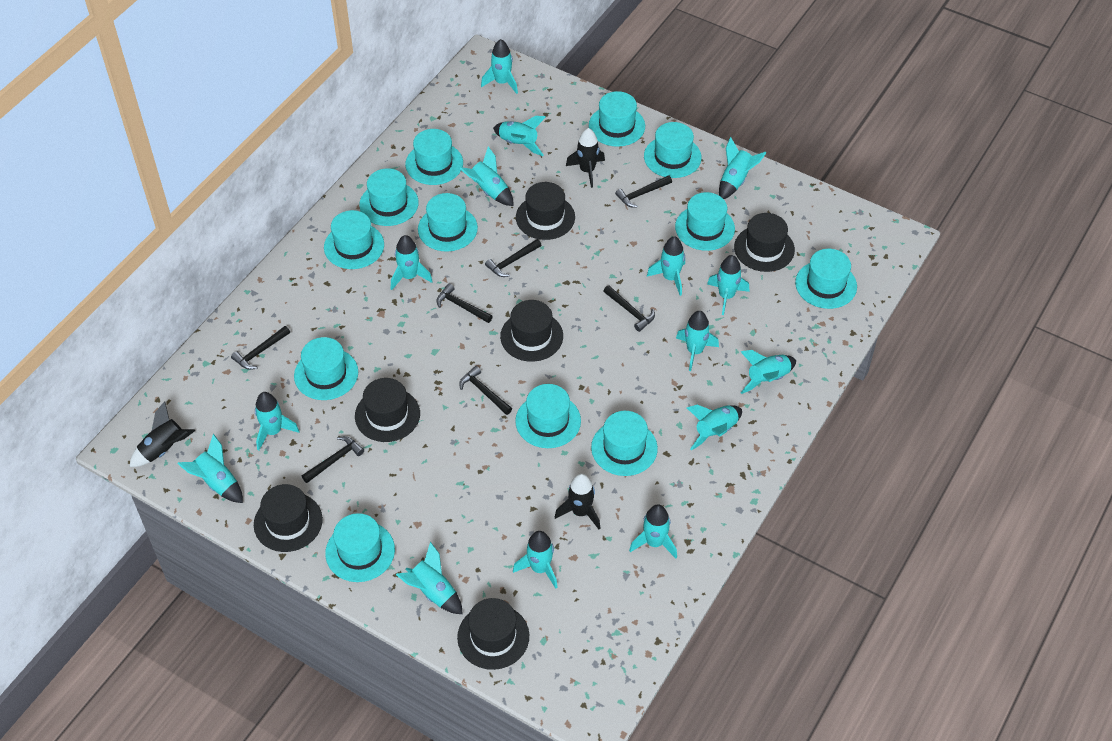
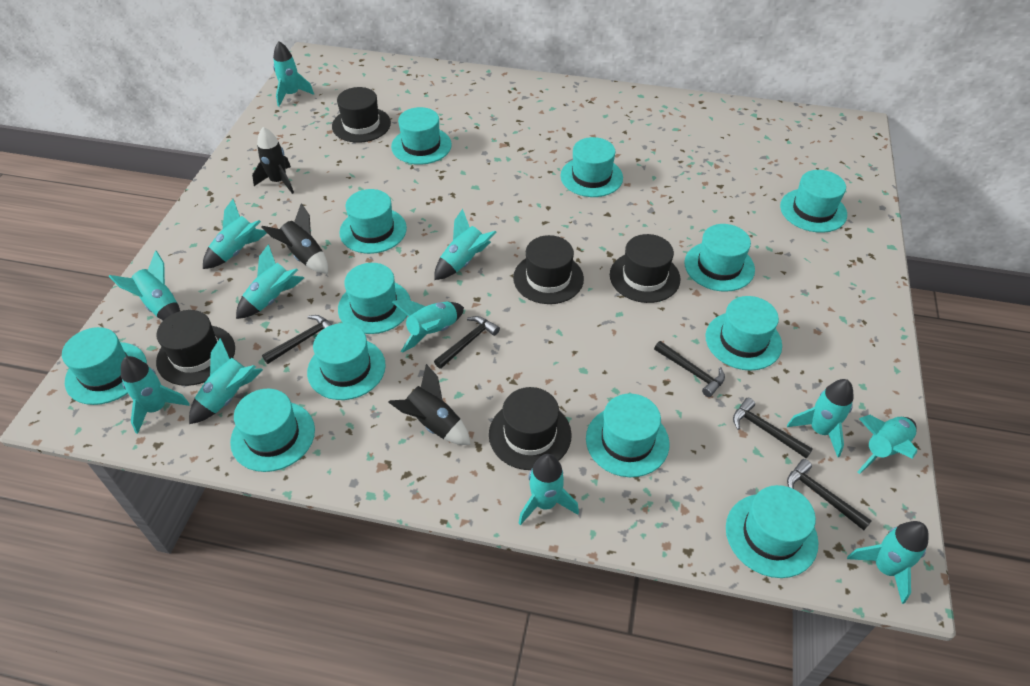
black hammer: [231,326,290,370] [301,436,364,483] [436,283,493,323] [459,366,512,415] [485,239,541,277] [604,285,655,332] [615,175,672,208] = 7 -> [262,315,332,364] [434,316,500,369] [654,341,725,397] [733,398,813,458] [787,459,872,530] = 5
black hat: [254,484,323,552] [355,378,420,442] [457,598,529,670] [500,300,563,362] [516,182,575,240] [734,213,795,272] = 6 -> [156,310,235,386] [332,87,391,143] [489,387,572,470] [513,235,584,304] [610,234,680,303] = 5
turquoise rocket: [177,434,243,503] [255,392,300,451] [391,235,433,290] [396,542,463,614] [459,146,514,206] [481,39,518,94] [493,116,546,156] [513,531,558,589] [629,505,677,558] [647,236,685,296] [676,311,719,371] [687,405,742,451] [707,255,750,315] [719,137,766,199] [740,350,796,394] = 15 -> [109,250,180,320] [121,356,190,434] [189,338,263,424] [203,199,267,269] [236,244,304,319] [273,41,314,106] [392,299,464,353] [434,209,497,280] [519,454,579,525] [787,379,854,457] [847,521,929,604] [857,415,917,474] = 12

